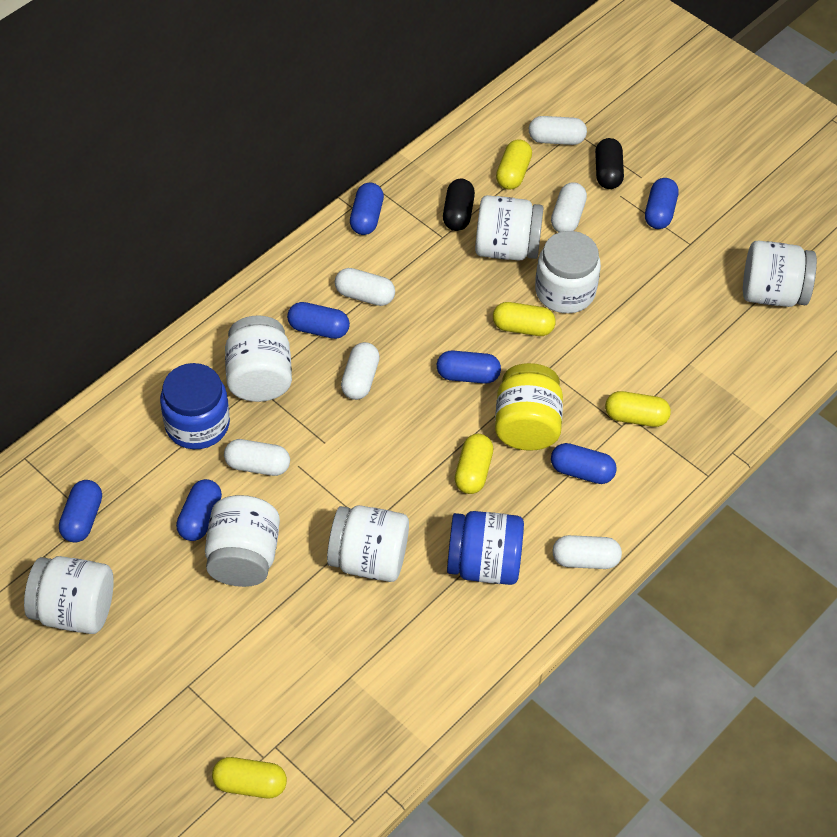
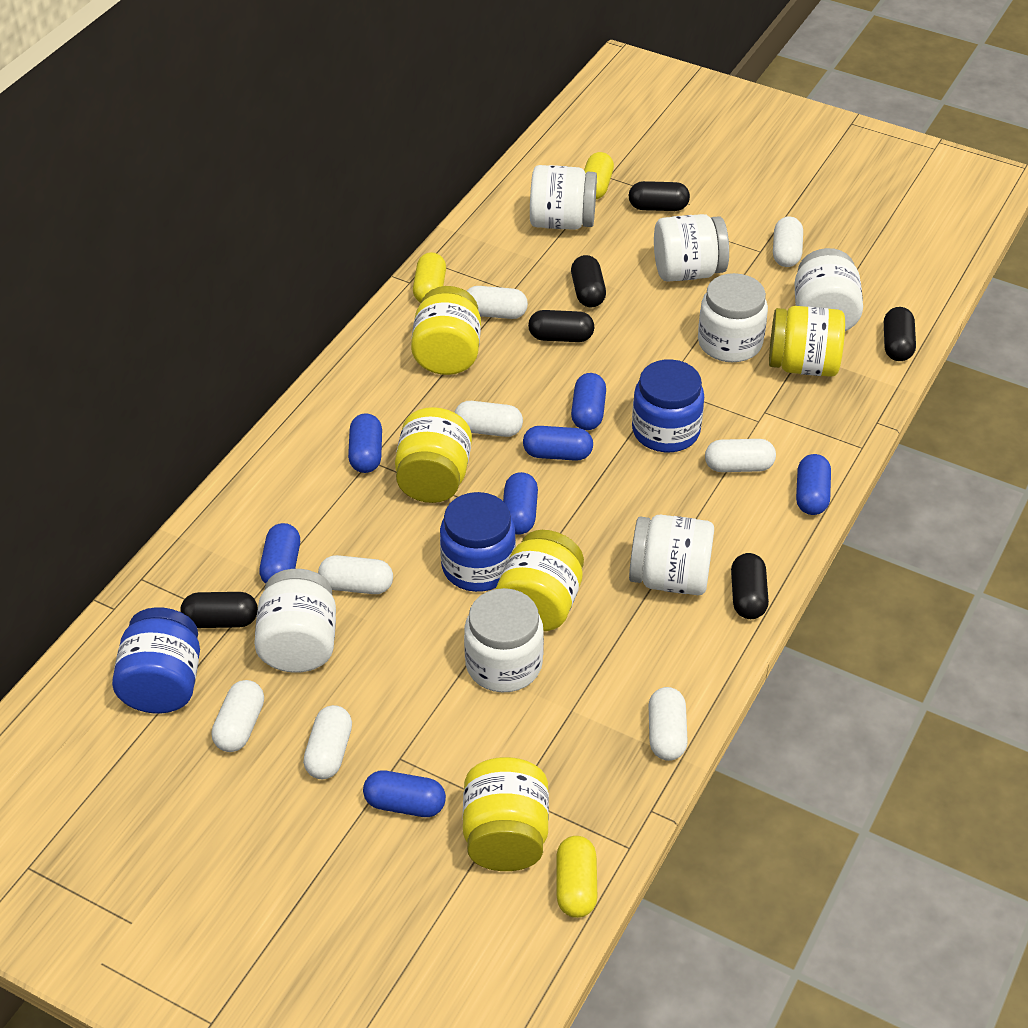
black capsule: [443,179,475,231] [595,138,624,189] = 2 -> [180,592,258,628] [528,310,595,342] [571,255,606,307] [629,181,690,211] [731,553,769,619] [884,307,916,361] = 6
blue jar: [160,363,230,449] [447,511,524,585] = 2 -> [112,607,200,713] [440,492,516,592] [632,359,704,452] = 3
white capsule: [224,439,290,476] [335,268,395,306] [341,342,380,400] [529,116,587,145] [551,182,587,232] [553,535,622,569] = 6 -> [211,680,264,752] [303,705,352,779] [318,555,393,594] [454,401,523,437] [467,286,528,319] [648,687,688,761] [705,439,776,472] [773,216,803,267] = 8
yellow capsule: [212,757,287,798] [455,434,493,494] [493,302,556,336] [496,139,532,190] [605,391,671,427] = 5 -> [413,252,446,303] [556,836,597,918] [584,152,614,199] = 3
yellow jar: [495,363,563,451] = 1 -> [395,407,472,503] [411,286,481,375] [463,757,549,871] [496,530,584,631] [769,306,845,377] = 5

